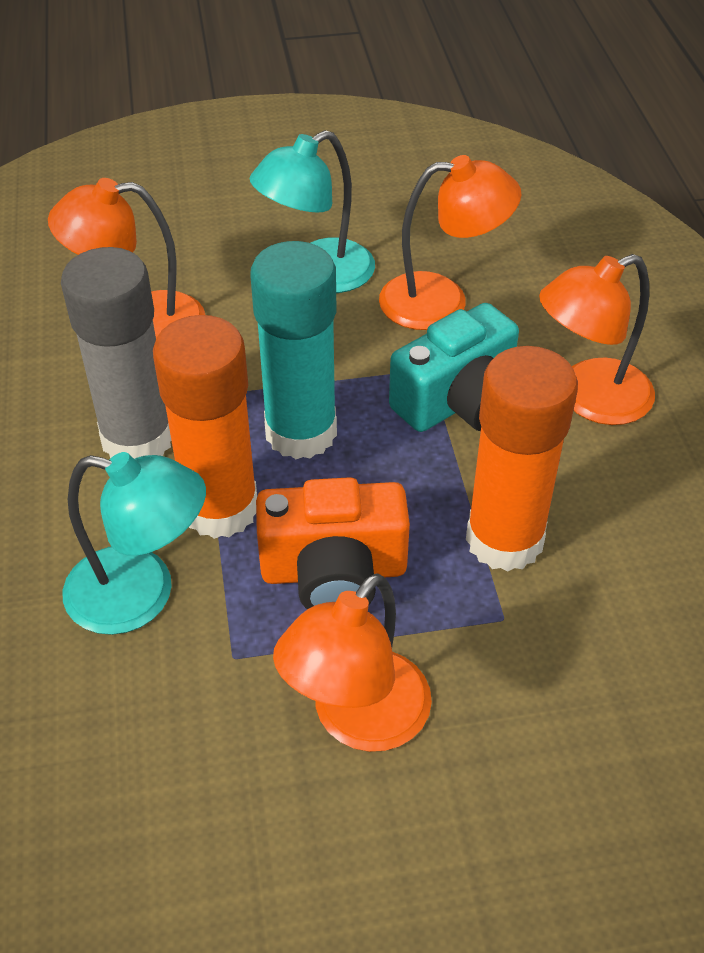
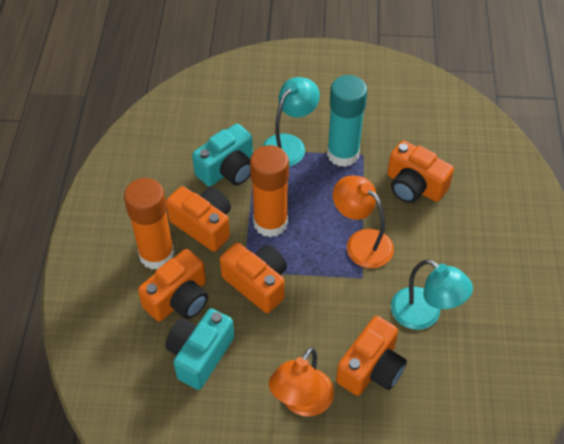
grey glue stick: [61,247,171,459] = 1 -> none = 0
orange camera: [256,477,410,609] = 1 -> [138,249,208,322] [166,186,231,252] [220,243,287,313] [336,316,407,396] [387,140,454,203] = 5
orange lamp: [48,178,205,338] [273,573,432,752] [379,155,521,330] [539,254,655,425] = 4 -> [269,347,334,417] [333,176,394,268] = 2
turquoise camera: [389,303,519,432] = 1 -> [165,308,234,390] [192,124,253,187] = 2

